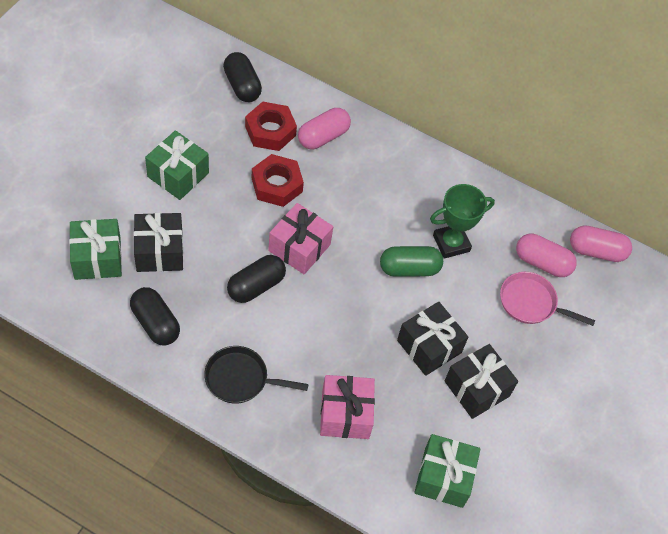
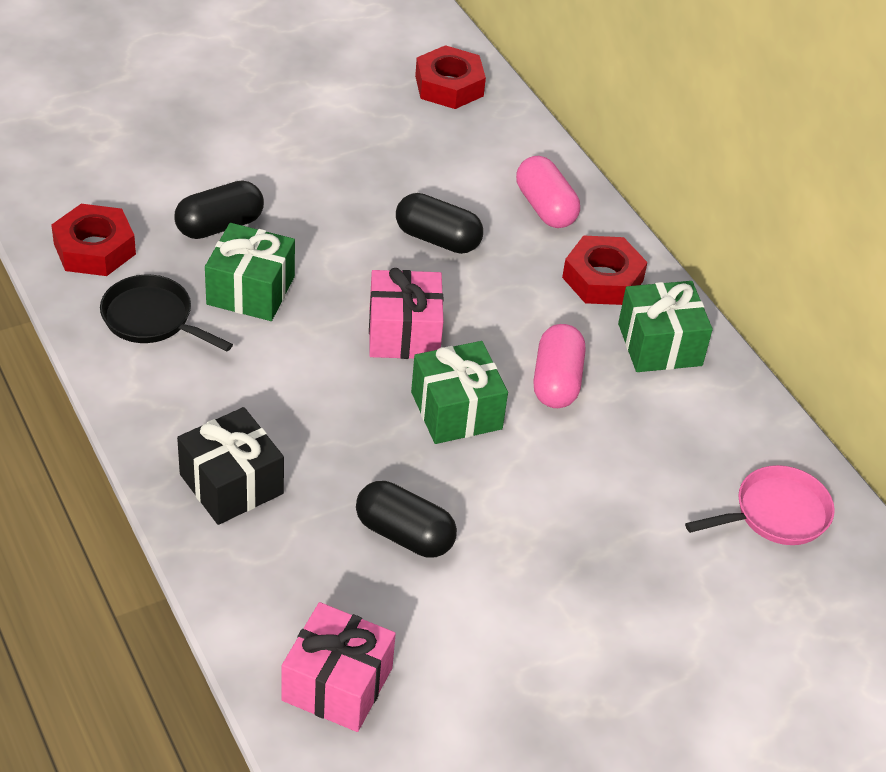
black gift: [134,213,183,272] [397,302,468,376] [445,344,518,419] = 3 -> [177,407,284,525] = 1
green capsule: [380,246,443,277] = 1 -> none = 0
green trophy: [430,184,495,259] = 1 -> none = 0
pink capsule: [298,108,351,149] [516,234,577,277] [570,225,632,262] = 3 -> [516,156,580,228] [533,324,586,408] = 2
red nut: [245,102,297,151] [252,154,304,207] = 2 -> [51,204,136,276] [415,45,486,109] [562,235,648,305] = 3

